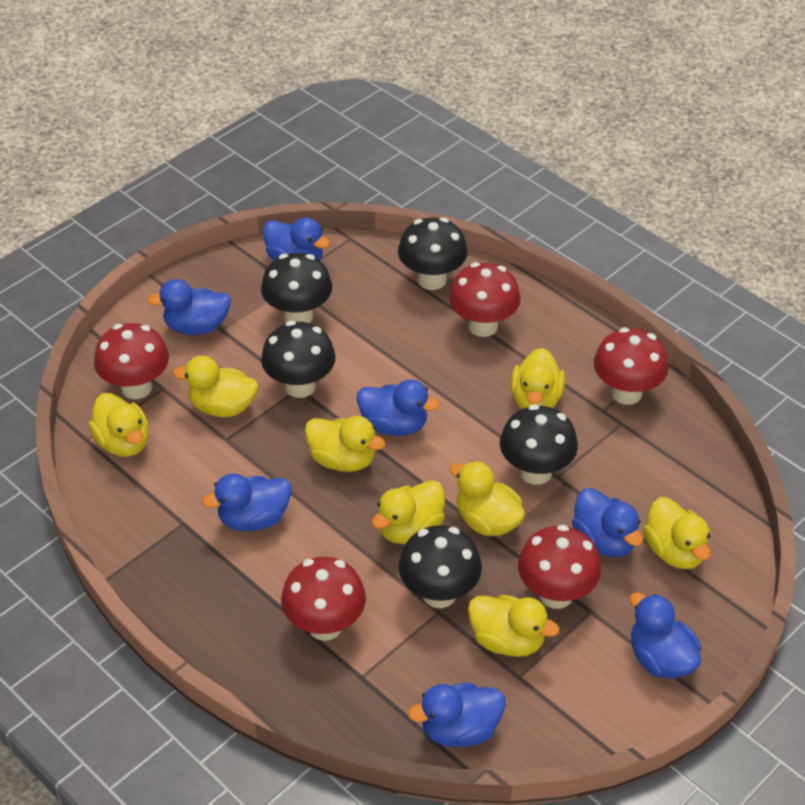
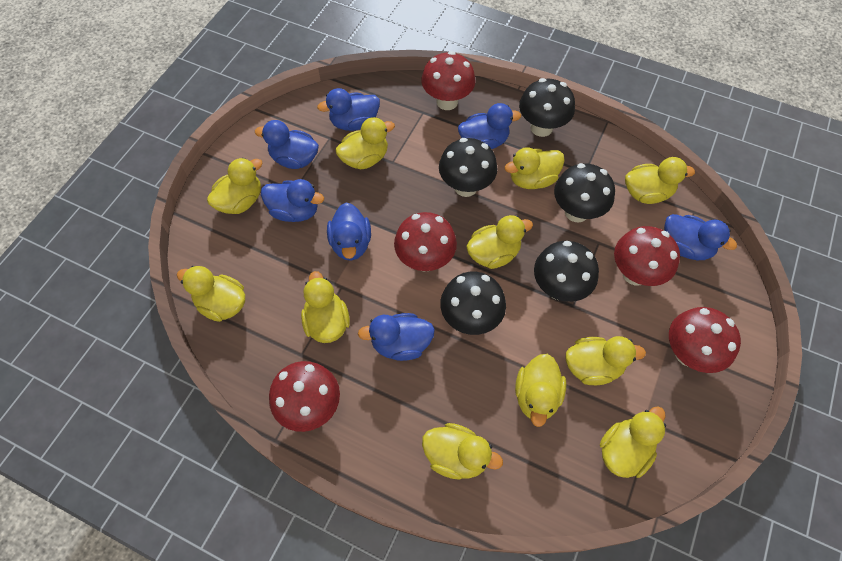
yellow duck: [88,393,149,457] [173,356,258,417] [305,416,385,472] [371,480,445,544] [450,461,525,536] [468,595,560,657] [510,348,565,409] [643,497,711,569] = 8 -> [177,266,245,322] [207,158,263,214] [301,271,350,343] [335,117,395,169] [422,423,503,480] [466,215,533,269] [505,147,565,189] [515,354,567,427] [565,336,646,385] [600,406,666,478] [625,157,695,204] = 11

